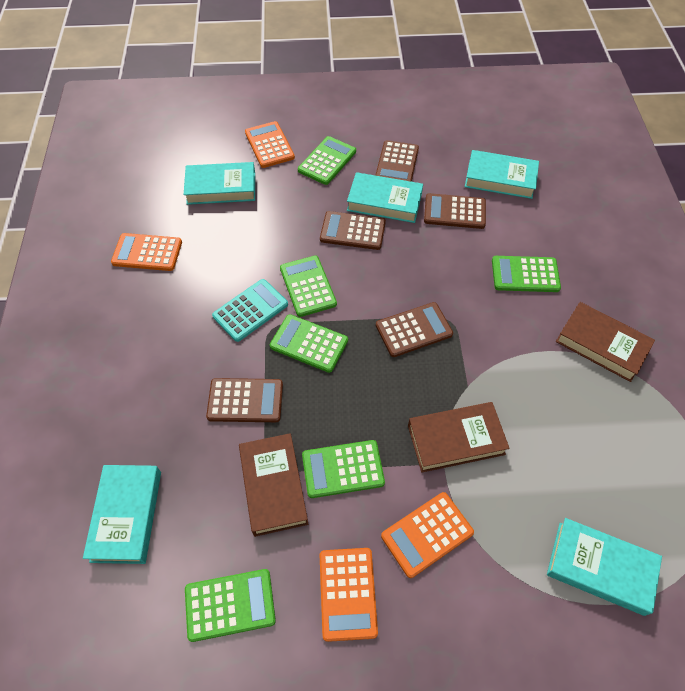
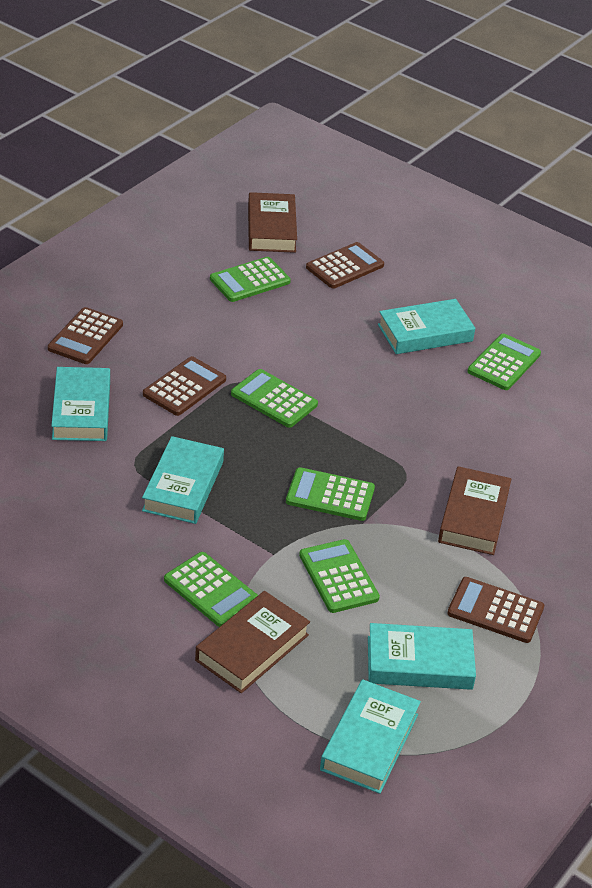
brown calculator: [206,378,283,422] [320,211,386,250] [375,140,419,182] [376,302,453,357] [424,193,486,229] = 5 -> [48,307,123,364] [143,356,226,416] [306,242,384,289] [447,577,544,643] = 4
orange calculator: [111,233,182,271] [245,121,295,168] [320,548,378,642] [381,492,474,578] = 4 -> none = 0
turquoise calculator: [212,279,288,342] = 1 -> none = 0

